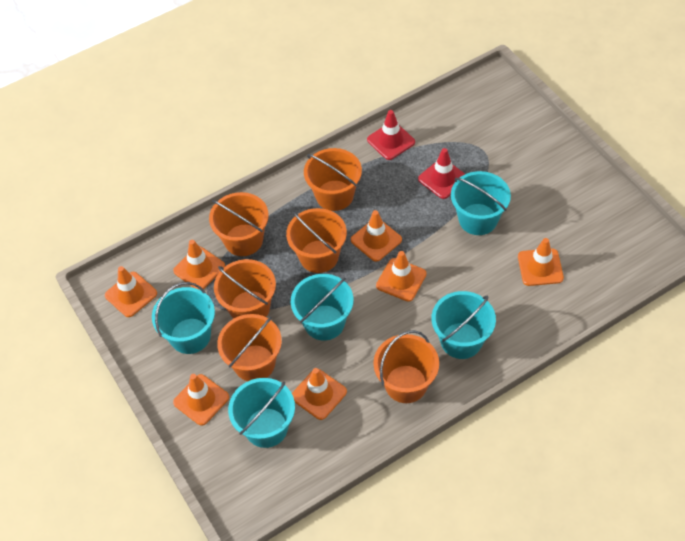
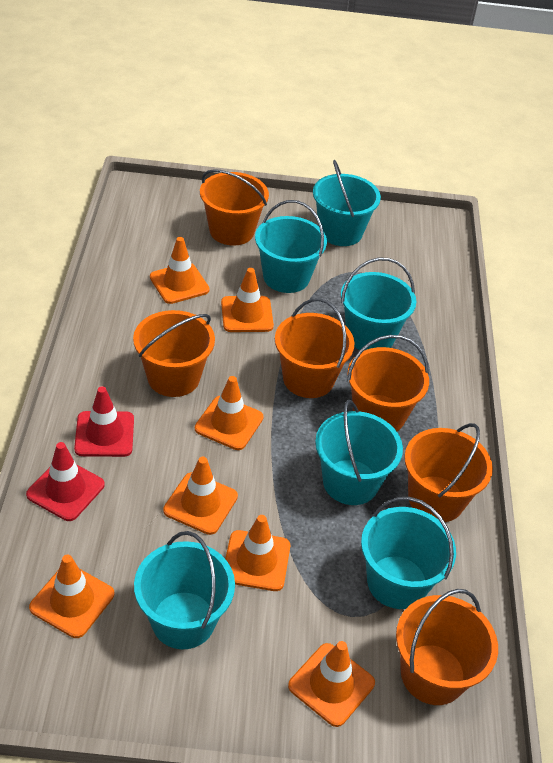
turquoise bucket: [152,282,215,354] [228,378,295,448] [291,274,354,341] [432,291,496,359] [451,171,511,235] = 5 -> [134,531,235,649] [255,200,327,293] [313,160,381,246] [315,400,403,505] [341,258,416,350] [361,497,456,609] = 6

